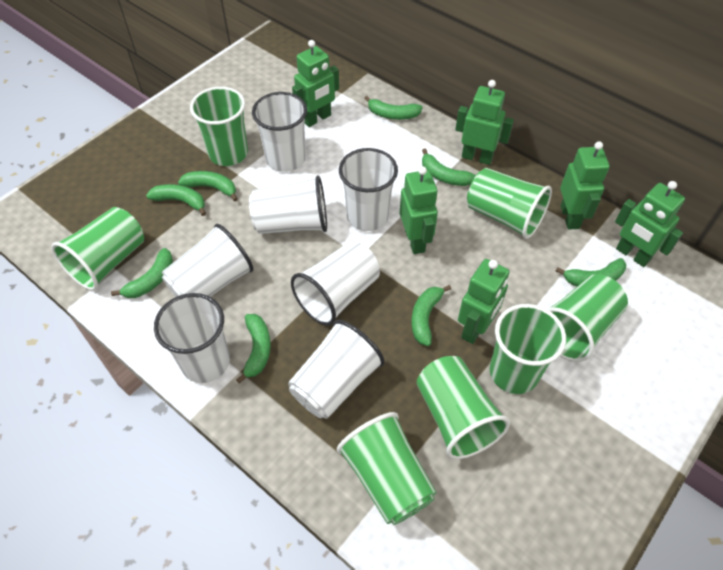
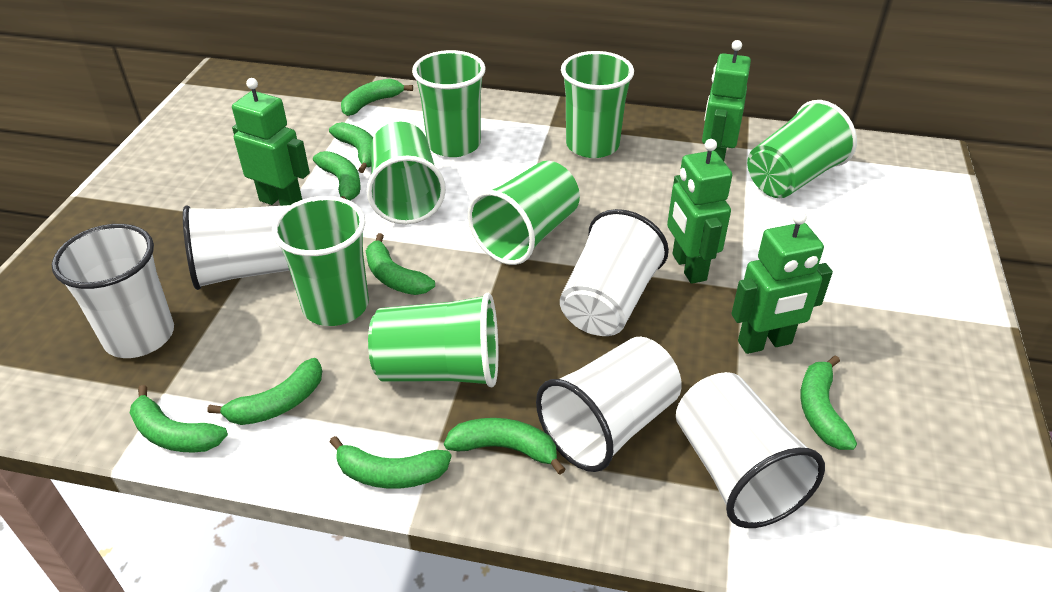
green banana: [111,248,173,298] [146,184,206,216] [178,171,238,202] [236,314,271,384] [364,96,423,120] [411,285,451,346] [422,148,476,186] [555,258,627,286] = 8 -> [130,385,228,453] [207,358,322,425] [313,151,361,201] [329,122,373,173] [330,436,452,489] [341,79,413,116] [366,233,435,295] [444,418,566,475] [800,355,857,450] = 9
green robot: [292,40,339,127] [400,166,438,254] [455,80,514,165] [458,259,509,344] [560,141,610,230] [615,181,685,267] = 6 -> [232,78,310,206] [667,139,732,284] [702,40,751,161] [731,211,833,354] = 4
white cup: [154,293,230,383] [162,224,254,297] [249,175,327,234] [252,92,307,172] [288,320,385,419] [291,241,380,326] [339,148,398,231] = 7 -> [52,224,174,358] [183,205,290,290] [536,337,682,472] [560,209,669,336] [676,372,825,528] = 5

